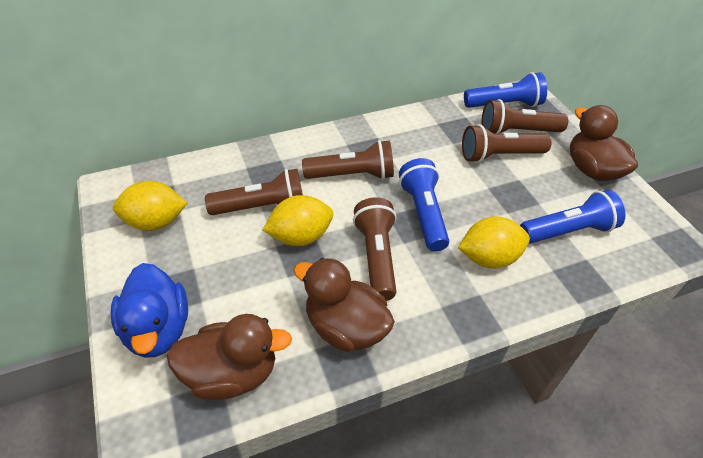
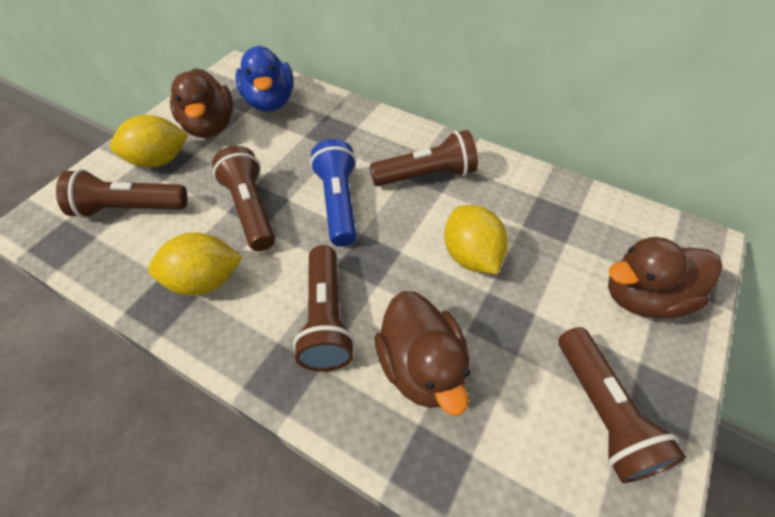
blue flashlight: [399,158,449,251] [464,72,547,108] [520,190,626,244] = 3 -> [310,139,356,247] = 1

